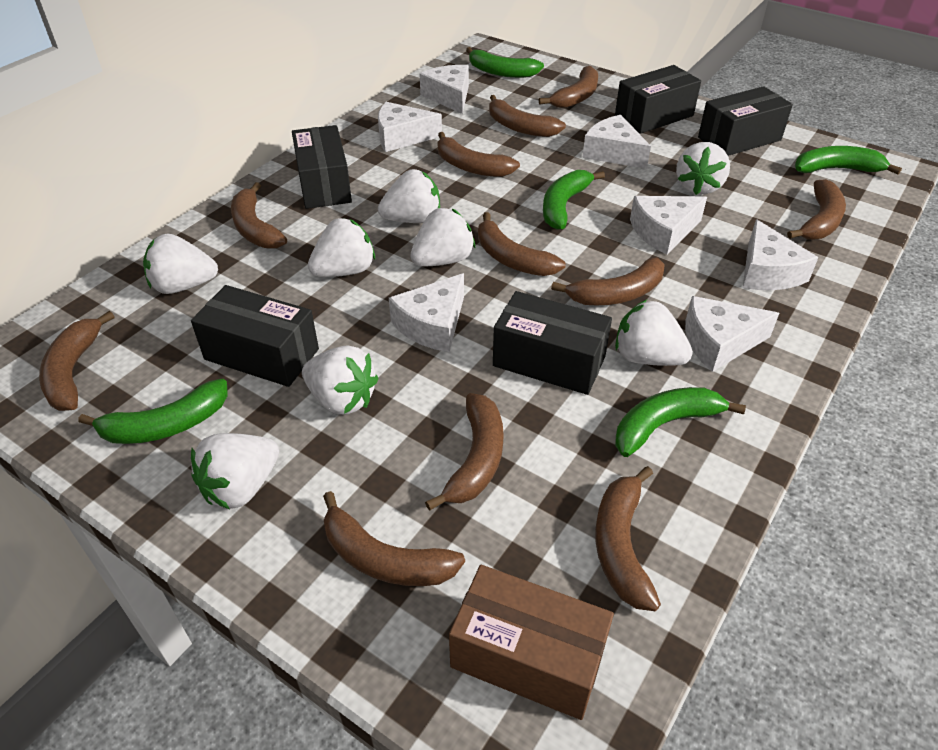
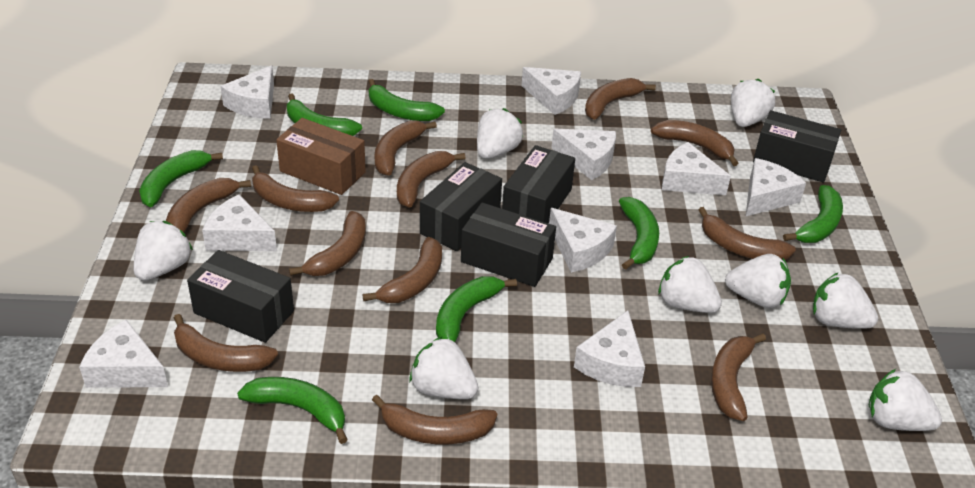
brown banana: [39,311,115,411] [231,182,287,249] [323,491,465,586] [425,393,504,511] [437,132,520,177] [478,212,566,276] [489,95,566,137] [539,66,598,108] [551,257,665,305] [595,466,661,611] [787,179,846,240] = 11 -> [166,178,251,233] [174,314,278,372] [252,165,339,212] [289,211,366,276] [362,237,442,303] [372,395,497,444] [375,121,437,176] [397,151,465,208] [585,78,656,120] [651,120,739,166] [698,207,796,260] [711,334,766,421] = 12
green banana: [78,379,228,444] [466,47,544,78] [543,170,605,230] [615,387,746,457] [795,146,902,175] = 5 -> [139,150,223,207] [237,377,348,444] [287,93,362,136] [369,79,445,121] [436,276,517,342] [619,197,659,270] [783,185,843,243] = 7
white cheese: [378,102,442,152] [389,273,464,352] [419,65,469,114] [582,115,651,169] [630,196,707,255] [685,296,779,372] [743,219,818,290] = 7 -> [79,319,168,388] [202,195,277,251] [221,66,274,119] [522,67,581,115] [549,208,617,273] [551,129,616,180] [574,310,645,387] [662,142,731,195] [746,158,806,216] = 9

